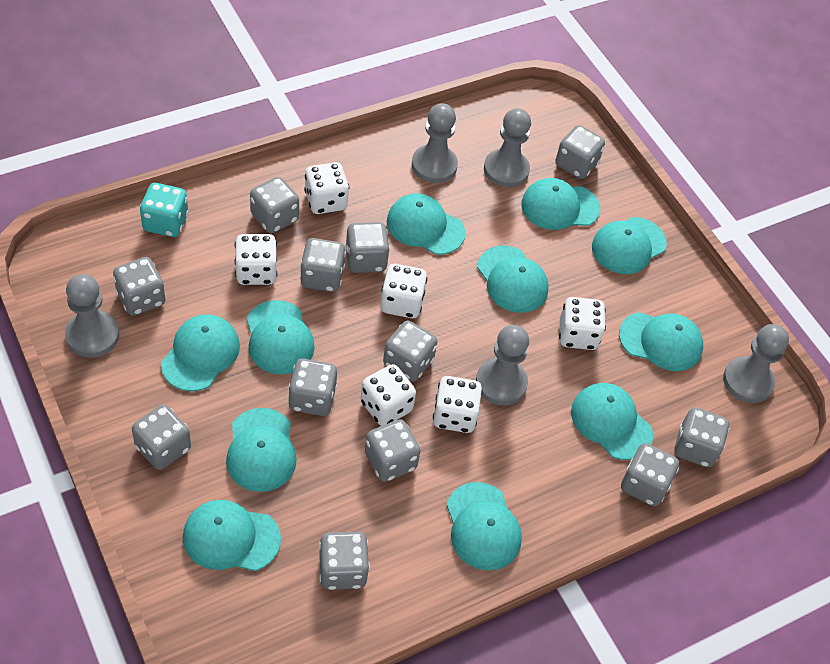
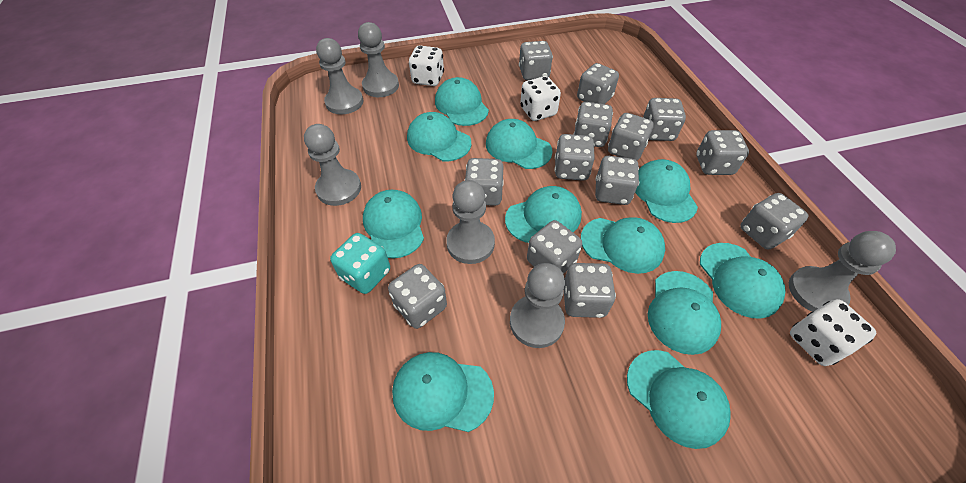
grey dice: [113,257,165,316] [132,404,191,470] [250,177,299,234] [288,358,337,416] [300,238,346,292] [319,531,370,590] [345,222,390,273] [365,419,421,482] [383,321,437,382] [555,125,605,179] [621,443,679,506] [674,407,730,467] = 12 -> [388,264,447,329] [464,158,504,206] [519,41,553,80] [527,220,582,274] [555,134,595,181] [564,263,616,318] [573,102,613,147] [577,63,619,104] [595,156,639,205] [608,113,654,160] [643,98,686,141] [696,130,749,175] [740,193,809,249] = 13
grey pawn: [65,274,119,358] [412,103,458,183] [476,325,529,406] [484,108,531,188] [723,324,789,403] = 5 -> [304,124,361,206] [316,38,363,115] [358,22,399,97] [446,180,495,264] [510,263,565,348] [789,231,896,312] = 6
white dice: [235,234,277,285] [304,162,349,214] [361,364,416,426] [381,264,427,318] [433,376,483,433] [559,297,606,350] = 6 -> [409,45,444,86] [520,76,561,121] [790,299,876,366] = 3

